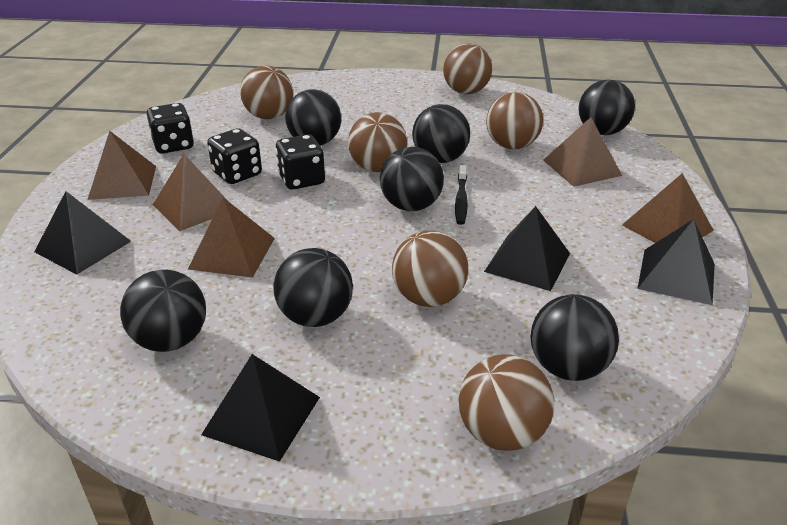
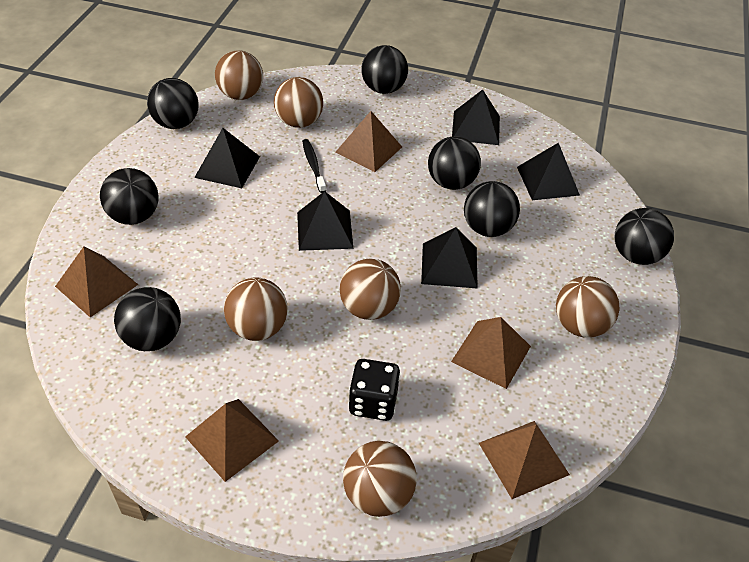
black dice: [147,103,194,154] [207,128,262,184] [276,134,325,190] = 3 -> [348,359,400,421] = 1
black pyramid: [34,191,131,275] [201,354,320,462] [484,206,570,291] [637,219,715,305] = 4 -> [194,128,260,188] [297,191,354,251] [421,227,478,289] [452,90,500,145] [517,142,580,200] = 5

